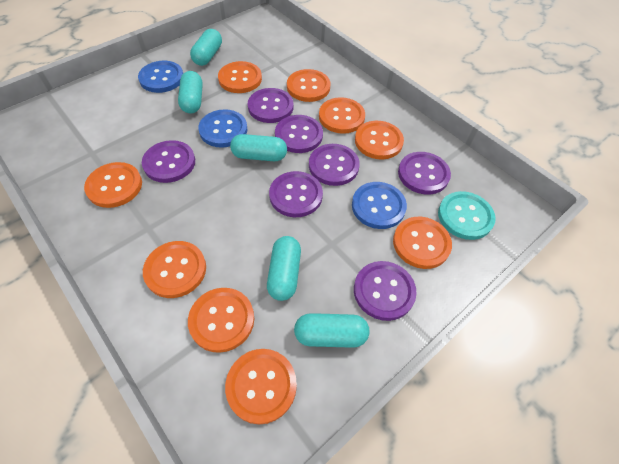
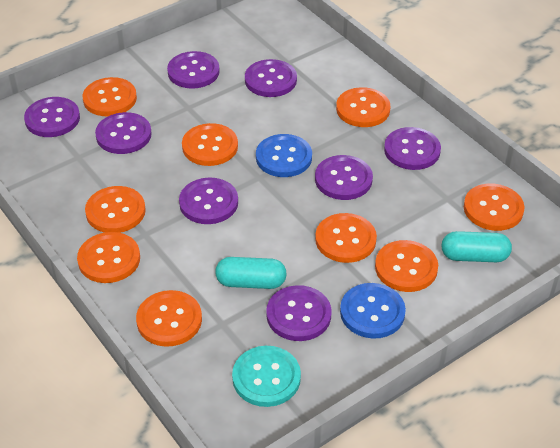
blue button: [138,61,183,93] [198,109,248,148] [352,182,407,229] = 3 -> [256,134,312,177] [340,283,406,339] = 2
purple button: [142,140,195,183] [248,88,293,123] [269,171,323,217] [275,115,323,153] [309,144,360,186] [354,261,417,321] [398,152,451,195] = 7 -> [24,97,80,137] [95,112,152,154] [167,51,220,89] [179,178,238,224] [245,59,297,97] [266,285,331,341] [315,155,373,200] [384,127,441,170] = 8
turquoise capsule: [178,71,203,113] [190,29,222,66] [230,134,287,161] [267,236,301,301] [294,313,369,348] = 5 -> [215,257,287,289] [442,231,512,262] = 2

